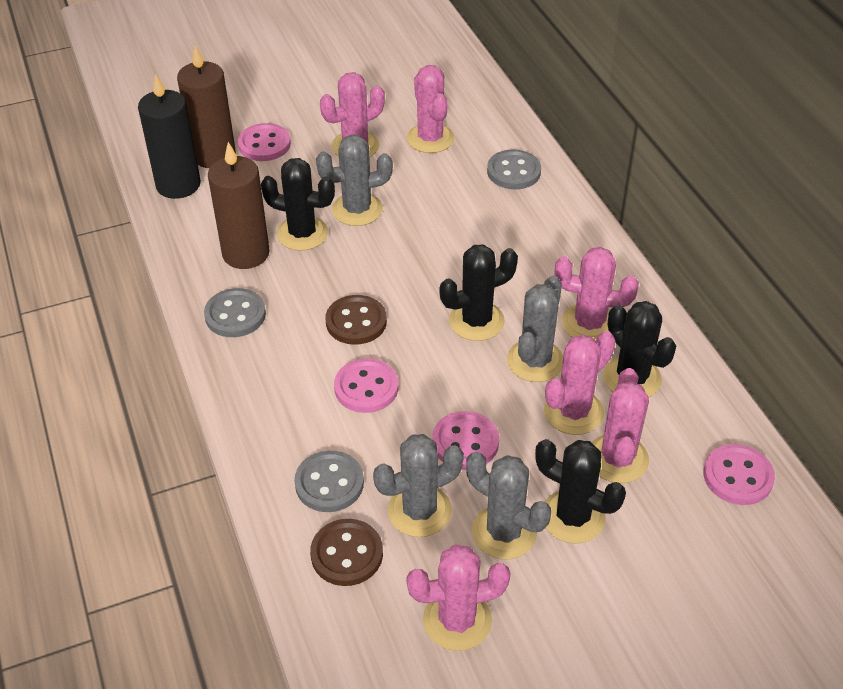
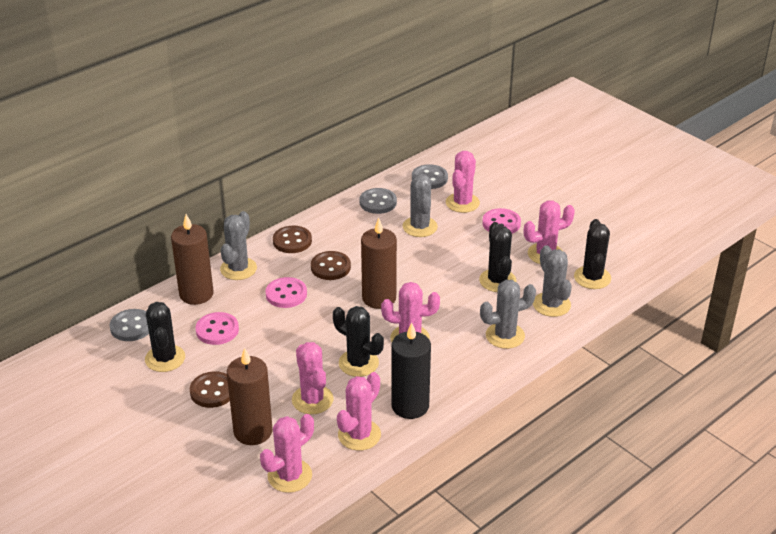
brown button: [310,519,383,586] [326,295,387,345] = 2 -> [189,371,230,408] [273,225,312,253] [311,251,351,280] = 3
brown candle: [177,45,236,168] [208,142,270,269] = 2 -> [171,214,213,305] [227,348,272,445] [361,218,397,309] = 3
pink button: [238,123,291,161] [334,358,398,413] [432,411,499,470] [703,444,775,505] = 4 -> [196,312,239,345] [265,277,307,308] [482,208,521,234] = 3

